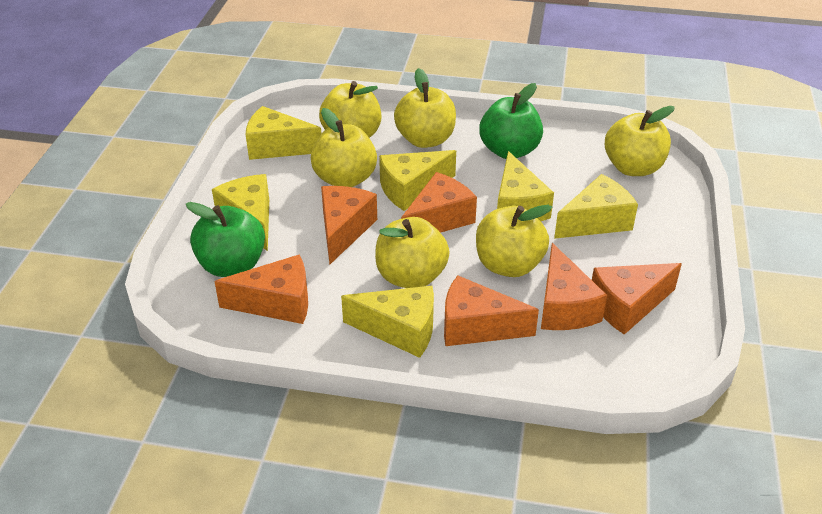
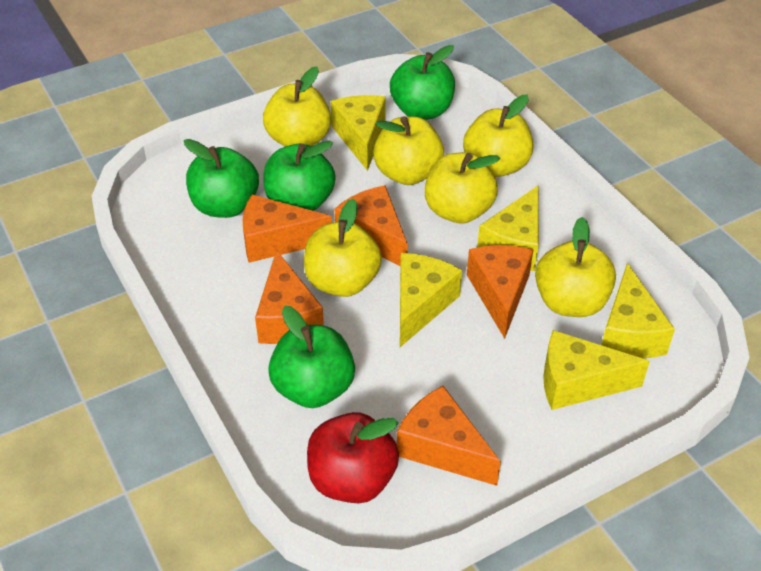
green apple: [186,202,265,277] [479,83,543,159] = 2 -> [184,139,259,218] [263,141,336,211] [268,306,355,408] [390,45,455,120] = 4
orange cheese: [214,254,308,324] [321,186,377,264] [401,172,477,233] [444,275,539,346] [541,243,607,330] [592,263,682,335] = 6 -> [243,194,332,263] [255,250,324,344] [335,185,408,267] [397,386,501,486] [467,245,533,339] = 5
red apple: none = 0 -> [307,412,399,503] = 1
yellow cheese: [212,174,269,251] [246,106,321,160] [341,286,434,358] [379,150,456,211] [497,151,554,221] [554,174,638,239] = 6 -> [331,95,386,171] [400,253,462,347] [477,186,539,271] [543,330,650,410] [601,263,675,359] = 5

